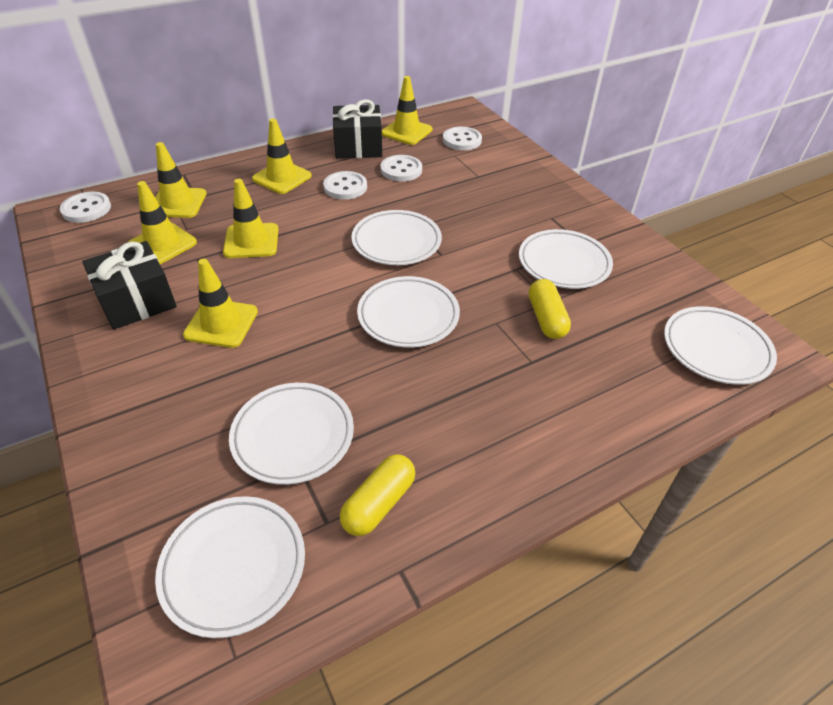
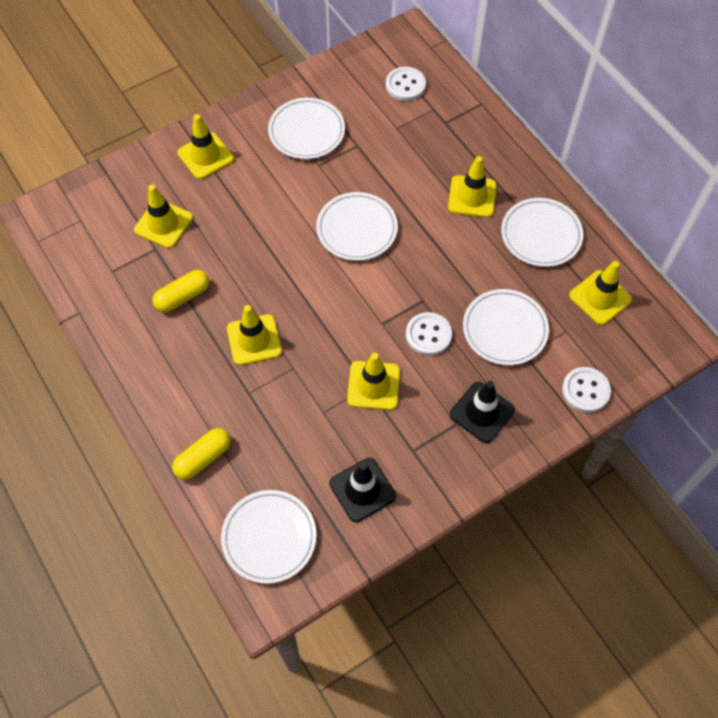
black gift: [82,241,177,330] [332,99,382,159] = 2 -> none = 0
black traffic cone: none = 0 -> [329,458,396,522] [450,381,515,443] = 2
white button: [60,192,111,223] [323,171,367,200] [381,155,422,181] [443,127,482,150] = 4 -> [386,67,426,101] [406,312,452,356] [562,367,611,413] = 3
white plate: [155,496,305,638] [229,383,354,485] [351,210,442,265] [357,276,460,348] [519,229,613,289] [664,306,777,385] = 6 -> [221,490,317,584] [268,98,345,159] [316,192,398,261] [463,289,549,365] [501,198,583,267] = 5

